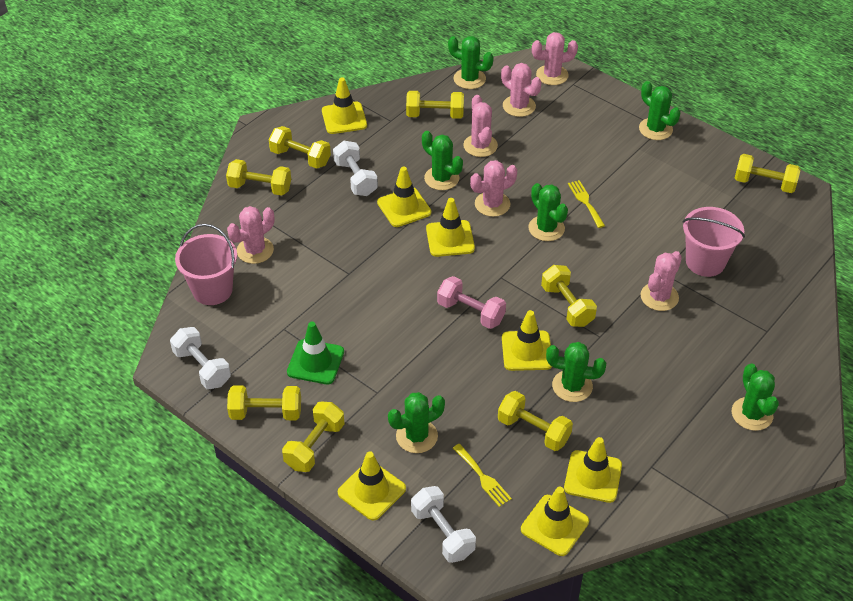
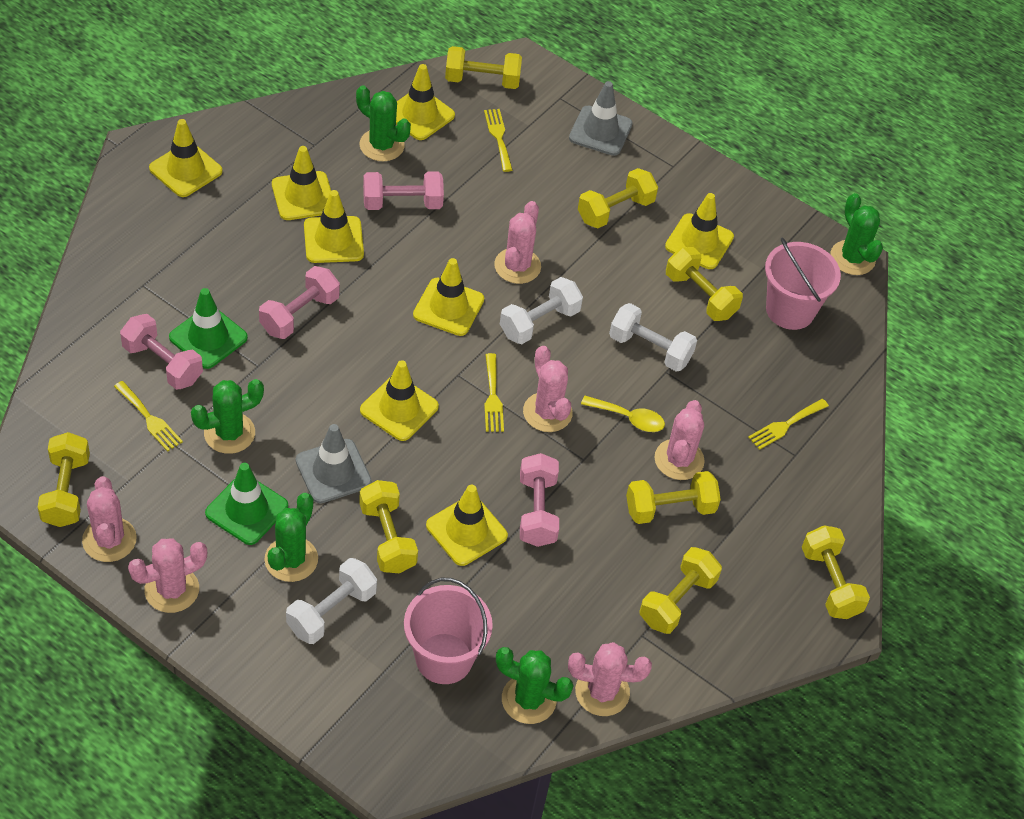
green cactus: [388,392,445,453] [422,131,463,190] [448,36,494,89] [528,183,568,241] [546,342,606,402] [639,81,681,140] [732,364,779,431] = 7 -> [191,379,264,454] [265,493,318,582] [356,85,411,161] [496,647,573,724] [830,193,883,275] = 5
green traffic cone: [287,322,344,384] = 1 -> [169,288,248,369] [205,463,288,545] = 2
grey traffic cone: none = 0 -> [296,424,372,503] [569,81,633,156] = 2
pink dumbbell: [437,276,506,329] = 1 -> [120,314,203,390] [259,266,340,339] [363,171,444,210] [520,453,559,547] = 4
yellow fork: [453,444,512,507] [568,180,605,228] = 2 -> [114,381,183,452] [484,109,513,172] [484,353,504,432] [748,399,829,450] = 4
yellow spoon: none = 0 -> [581,396,665,432] = 1
yellow traffic cone: [322,77,367,134] [338,451,406,521] [377,167,431,227] [426,198,475,257] [502,310,552,371] [521,487,589,556] [564,437,622,503] = 7 -> [149,119,223,197] [272,146,331,220] [304,190,364,263] [360,360,439,441] [396,64,455,140] [413,258,484,336] [426,485,508,566] [665,193,734,269] = 8

